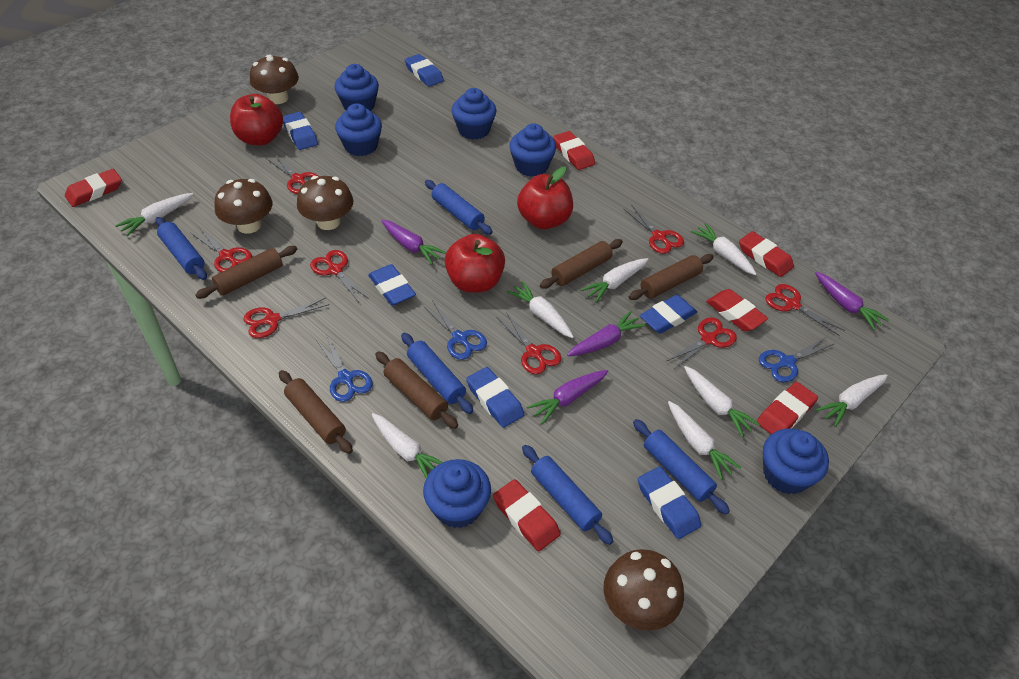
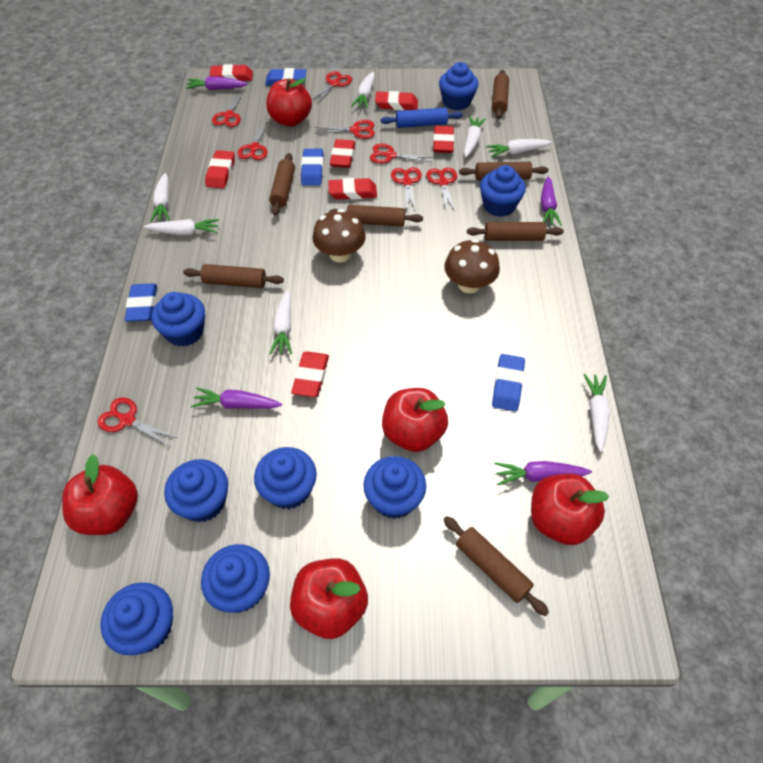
blue cupcake: [334,64,379,111] [335,103,382,156] [423,459,491,528] [452,88,497,140] [509,124,556,177] [763,428,829,494] = 6 -> [100,583,173,655] [151,292,205,347] [164,459,228,522] [201,544,270,613] [254,447,317,509] [363,456,426,519] [439,62,479,110] [480,165,526,217] = 8
blue eraser: [283,112,318,150] [368,264,416,306] [405,54,444,87] [466,367,525,428] [638,466,701,539] [640,295,697,334] = 6 -> [125,283,157,322] [265,68,306,86] [301,149,324,186] [492,354,525,412] = 4
blue rolling pin: [155,217,207,280] [401,333,473,414] [425,180,493,235] [522,445,613,545] [633,419,730,515] = 5 -> [381,108,463,128] = 1
blue scissors: [316,336,373,402] [423,300,487,360] [759,337,834,382] = 3 -> none = 0
brown mushroom: [214,179,272,234] [250,55,299,104] [297,176,353,230] [604,549,684,631] = 4 -> [312,209,366,262] [444,239,500,293] = 2
brown rolling pin: [195,246,297,299] [279,370,353,454] [375,351,458,429] [540,239,623,289] [629,254,713,300] = 5 -> [183,264,284,288] [269,153,295,215] [329,205,423,227] [443,516,549,616] [459,162,548,180] [467,222,564,241] [492,70,509,119] = 7
red apple: [230,94,283,146] [445,234,505,293] [517,167,573,229] = 3 -> [62,454,138,535] [266,78,312,127] [290,558,368,639] [382,388,448,452] [531,474,609,545] = 5
red eraser: [65,169,122,207] [493,479,561,551] [553,131,595,170] [706,289,768,331] [739,231,794,277] [757,382,818,434] = 6 -> [205,150,235,188] [210,64,253,81] [291,352,329,397] [328,178,377,200] [330,139,355,168] [375,91,418,110] [433,126,454,153] = 7
white carrot: [115,193,194,236] [372,413,443,478] [506,281,574,338] [581,258,649,303] [668,401,741,480] [684,366,760,437] [691,223,757,275] [816,374,888,427] = 8 -> [144,219,219,235] [150,173,170,222] [269,290,292,354] [351,72,375,108] [464,116,486,158] [486,139,552,157] [583,374,610,452] = 7

